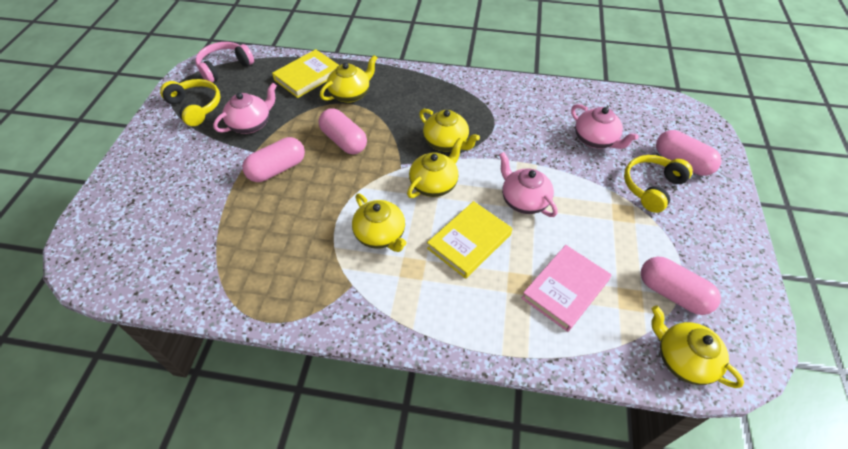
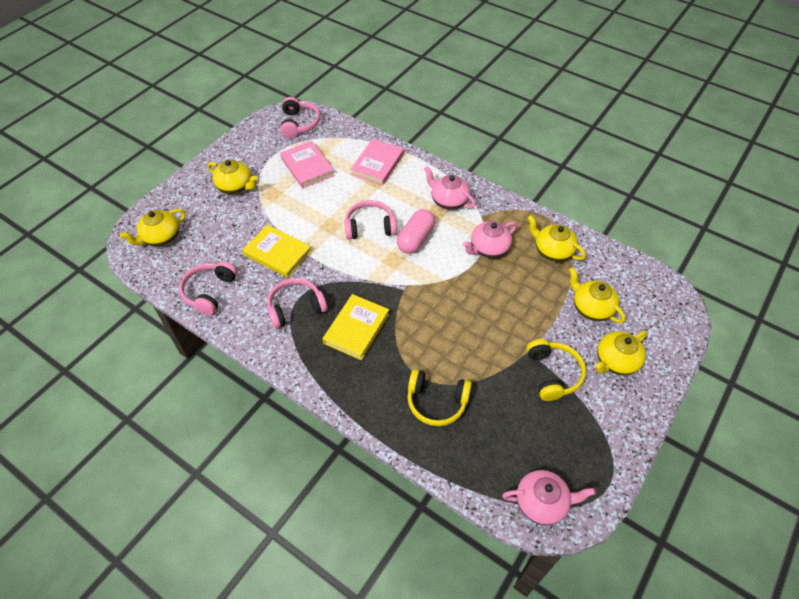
pink book: [522,245,612,332] = 1 -> [280,141,334,189] [351,138,404,185] = 2
pink capsule: [242,137,305,182] [319,108,367,154] [641,257,721,315] [656,130,722,176] = 4 -> [397,209,435,254] = 1
pink headphones: [195,42,254,83] = 1 -> [179,261,238,315] [267,278,327,329] [280,97,321,138] [344,200,397,240] = 4

